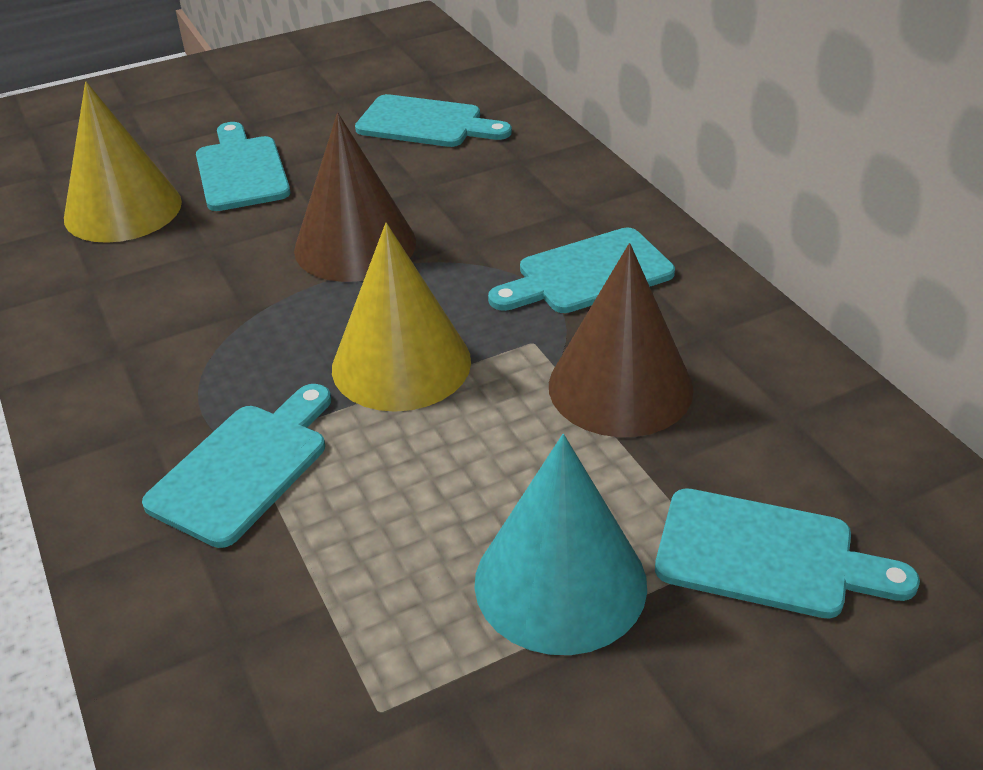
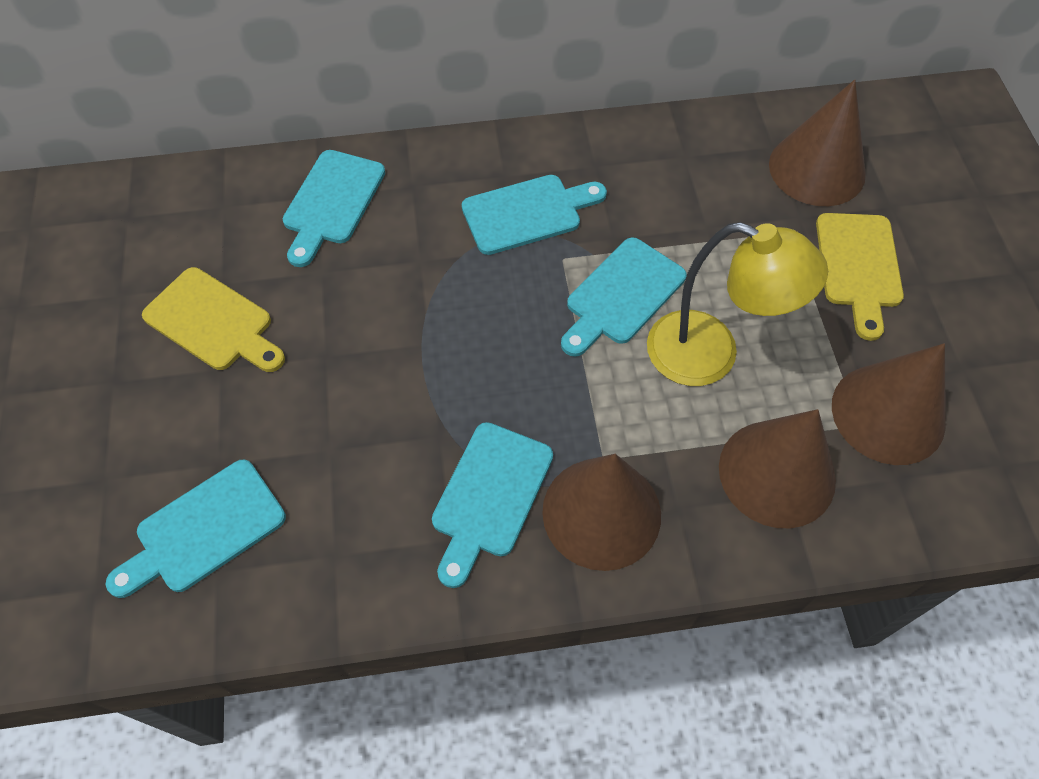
brown cone: [294,113,416,282] [549,243,694,437] = 2 -> [542,454,661,571] [719,409,836,528] [769,79,866,206] [832,343,946,465] = 4
turquoise cone: [474,434,647,655] = 1 -> none = 0
yellow cone: [64,82,182,243] [332,223,471,412] = 2 -> none = 0
yellow cutting board: none = 0 -> [142,267,285,372] [816,213,904,341] = 2
yellow lamp: none = 0 -> [647,222,828,386] = 1

